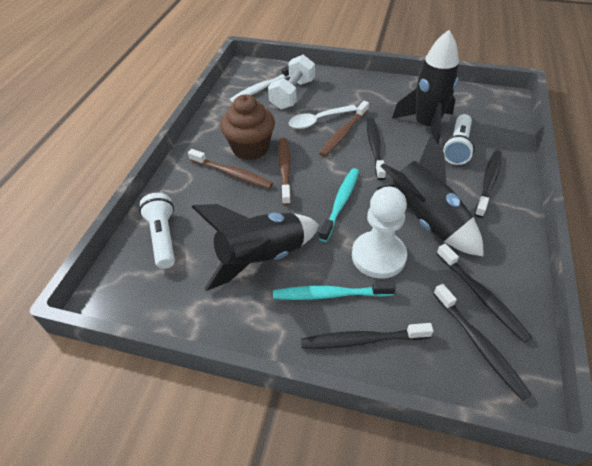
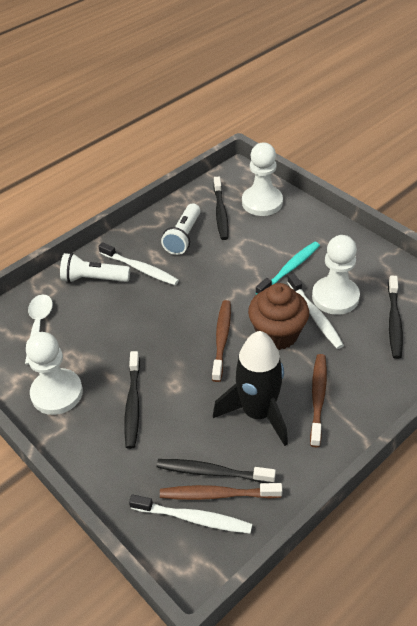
black rocket: [192,204,319,291] [376,135,484,257] [392,30,459,145] = 3 -> [213,331,288,446] = 1
black toothbrush: [301,323,433,349] [367,118,386,180] [434,284,531,401] [437,244,532,343] [475,151,502,218] = 5 -> [124,351,140,449] [157,459,276,483] [214,177,229,240] [388,275,403,359] = 4
turquoise toothbrush: [273,281,396,300] [319,168,359,242] = 2 -> [256,242,320,295] = 1
white dumbbell: [268,55,315,110] = 1 -> none = 0
white pawn: [352,186,407,279] = 1 -> [26,332,83,415] [242,143,283,216] [312,235,360,315] = 3
white toothbrush: [230,65,289,103] = 1 -> [98,242,179,285] [129,494,252,533] [287,273,344,349] = 3

